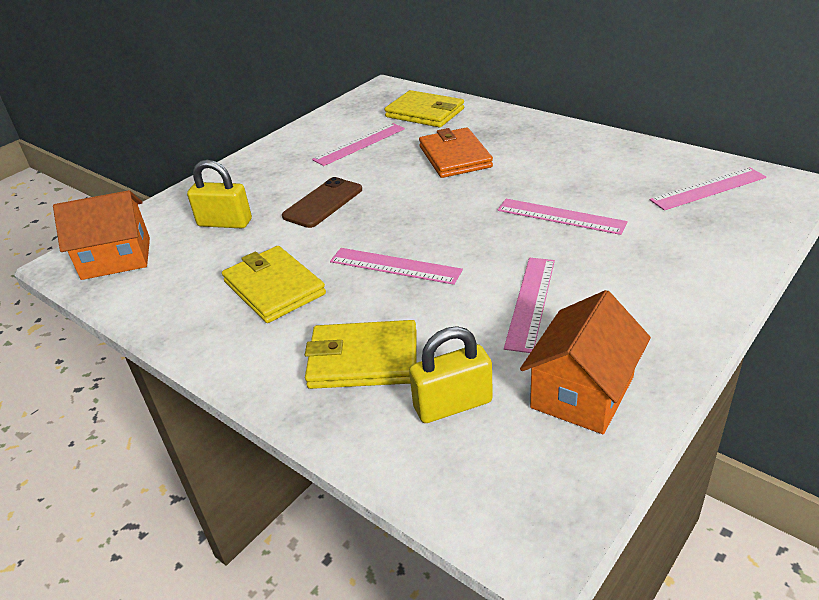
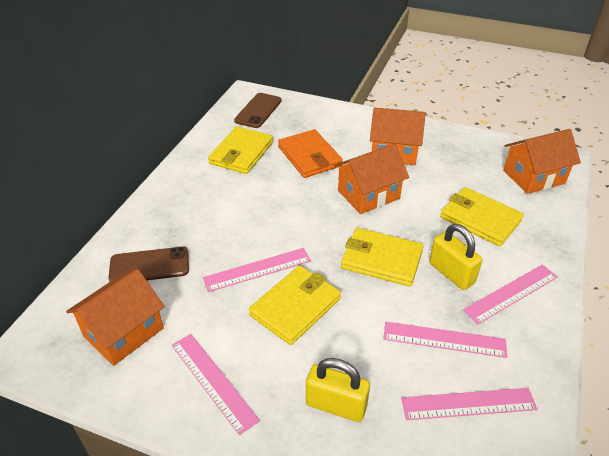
brown phone: [282,177,362,228] = 1 -> [108,247,189,282] [234,93,282,128] = 2
orange house: [53,190,150,280] [520,290,651,434] = 2 -> [66,269,165,366] [334,144,409,214] [370,108,426,165] [503,129,581,194] = 4
yellow wallet: [222,246,326,323] [305,320,417,389] [385,90,464,127] = 3 -> [208,126,273,174] [249,266,341,345] [341,228,424,287] [440,187,524,246] = 4

